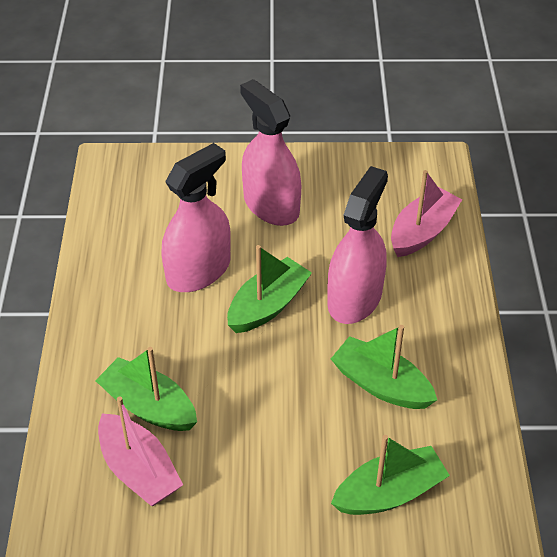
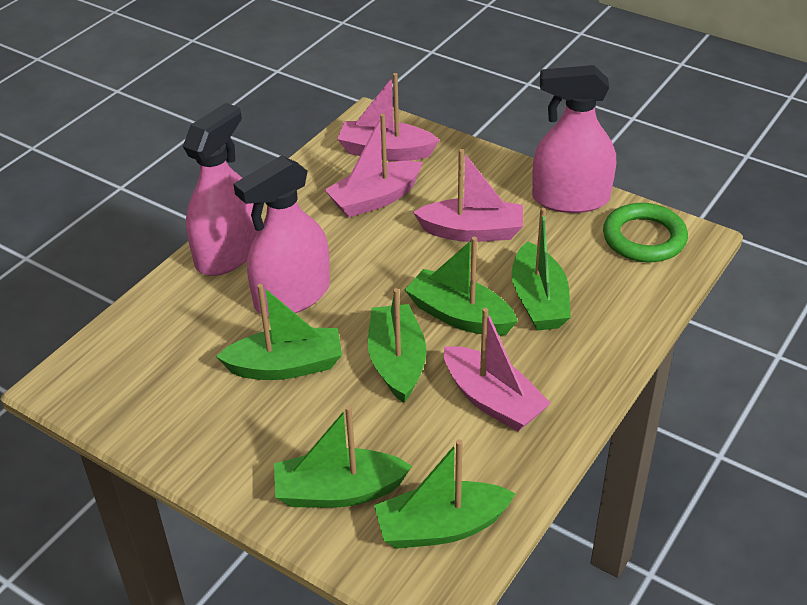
green boat: [95,347,197,431] [227,245,312,333] [331,325,437,409] [331,435,450,515] = 4 -> [216,284,342,380] [274,406,412,508] [368,288,426,403] [374,439,516,549] [405,237,518,336] [512,208,571,331] = 6
green ring: none = 0 -> [603,203,688,262] = 1
pink boat: [98,396,183,506] [391,170,463,257] = 2 -> [325,114,423,218] [337,73,439,161] [413,149,523,242] [444,308,551,431] = 4

